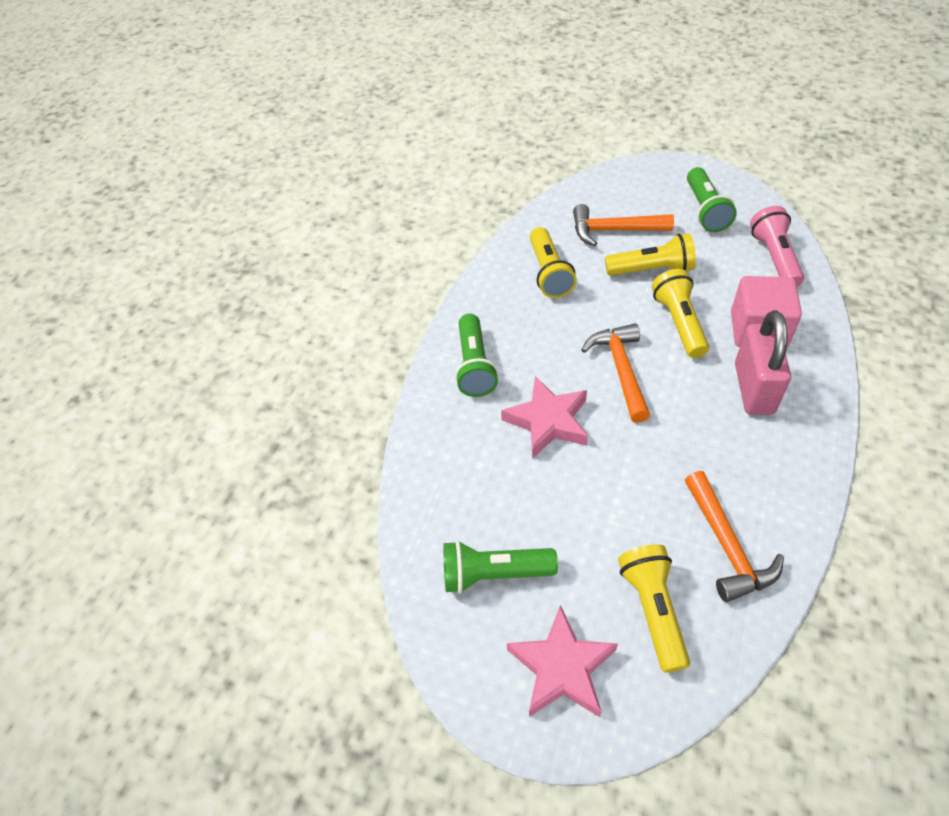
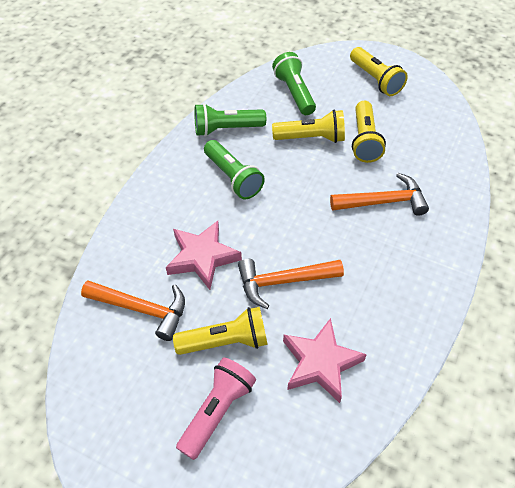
pink cube: [731,276,802,348] = 1 -> none = 0
pink padlock: [735,310,791,415] = 1 -> none = 0

